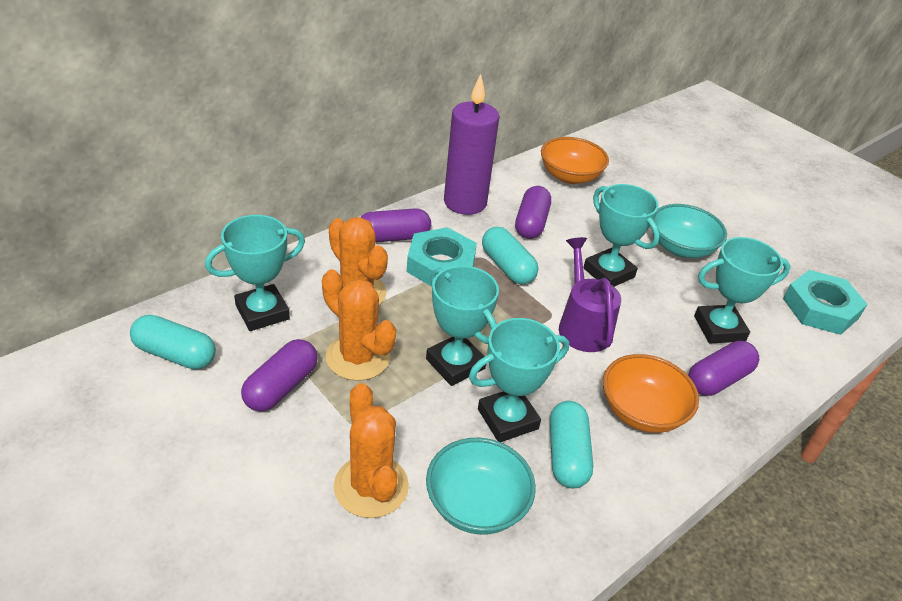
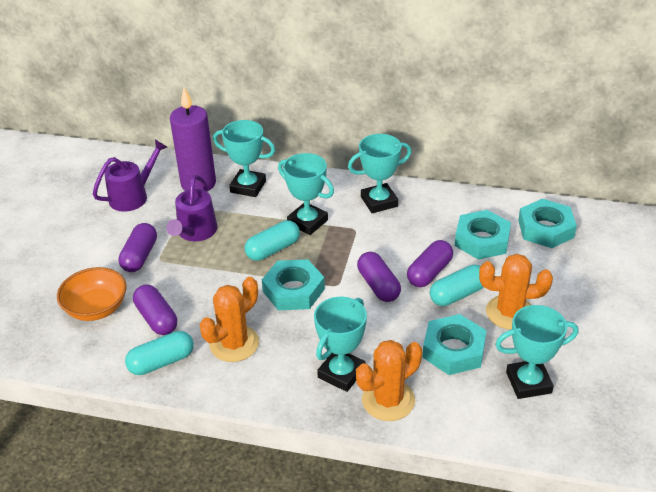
orange bowl: [541,137,609,184] [603,354,699,433] = 2 -> [57,267,127,321] = 1
purple watering can: [559,237,621,352] = 1 -> [93,140,167,212] [166,175,217,241] = 2
turquoise bowl: [426,438,536,535] [653,204,727,258] = 2 -> none = 0
turquoise nut: [407,227,477,287] [783,270,868,335] = 2 -> [262,259,325,310] [423,314,487,375] [455,210,511,260] [518,199,577,248] = 4

